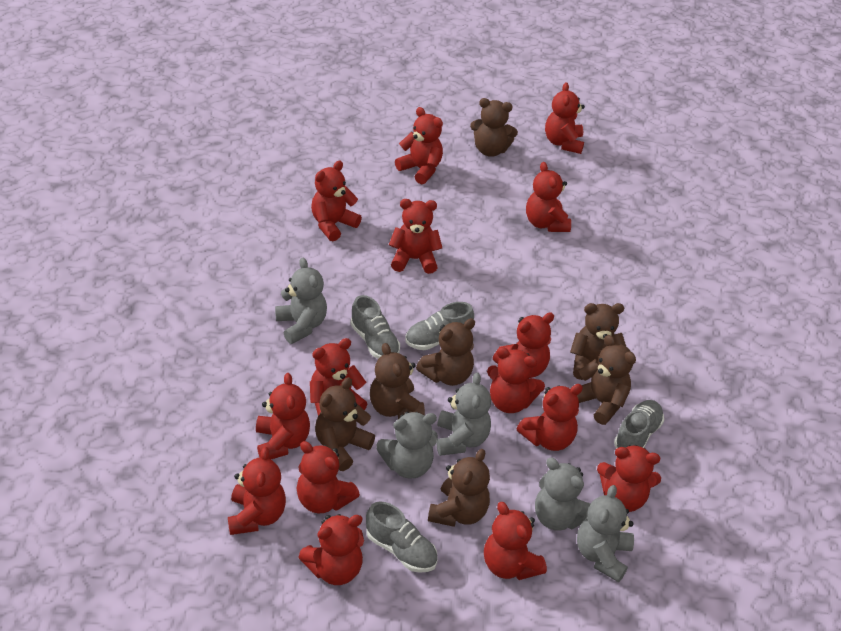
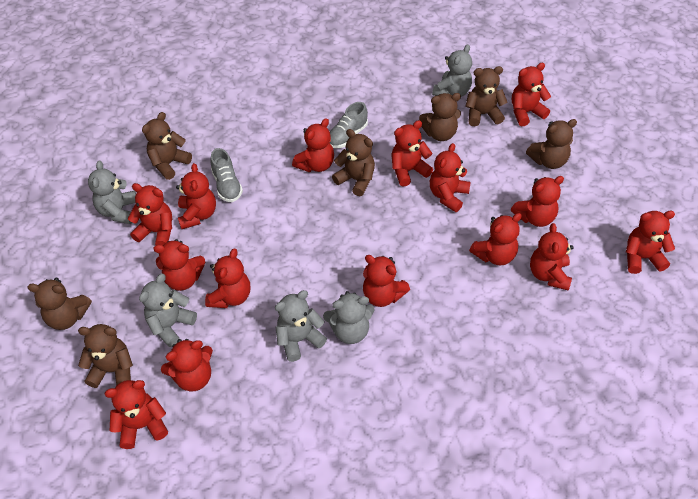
grey shoe: [350,295,400,359] [366,502,437,573] [405,302,474,350] [614,400,664,448] = 4 -> [210,148,243,202] [330,102,368,148] = 2

